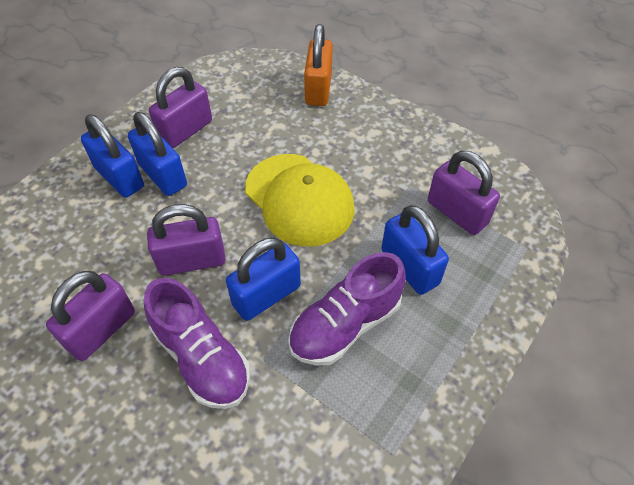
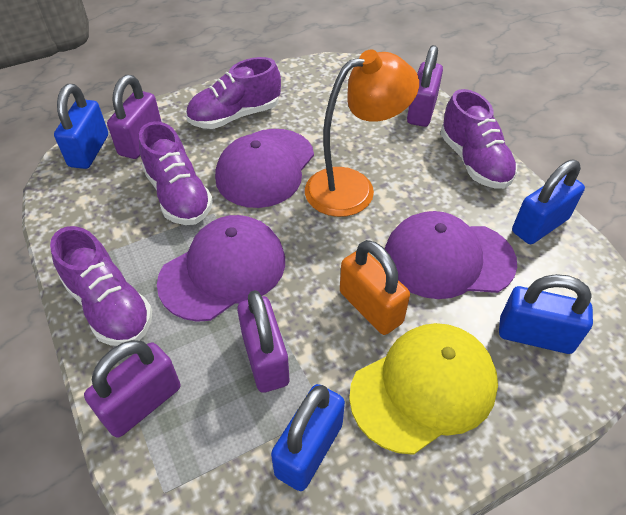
orange lamp: none = 0 -> [305,49,419,217] = 1
purple cap: none = 0 -> [157,215,285,322] [215,129,314,208] [385,211,517,299] = 3
purple shoe: [144,278,250,409] [288,252,406,366] = 2 -> [50,226,152,346] [139,121,213,225] [186,57,281,129] [440,89,517,189] = 4

